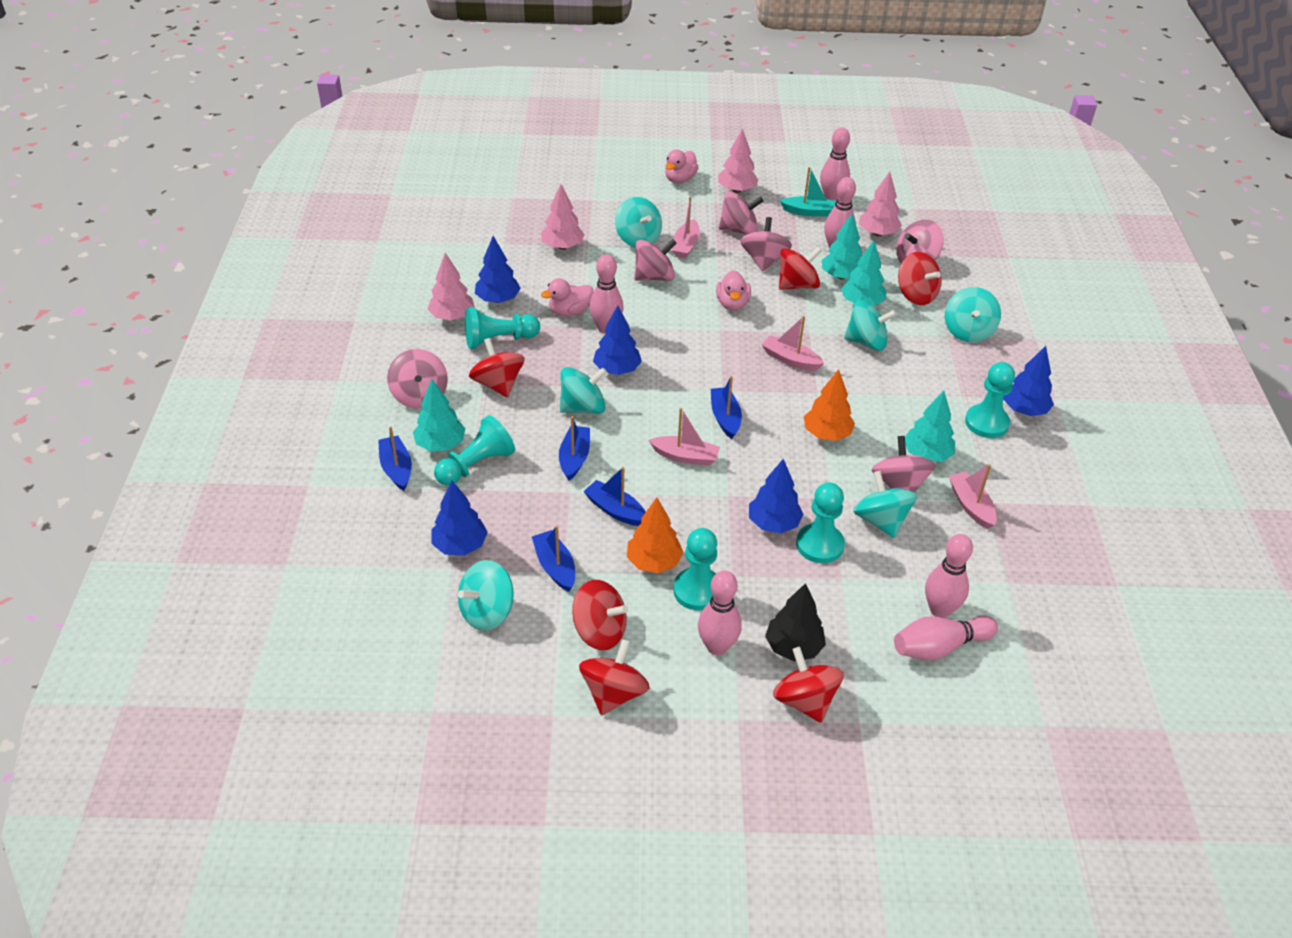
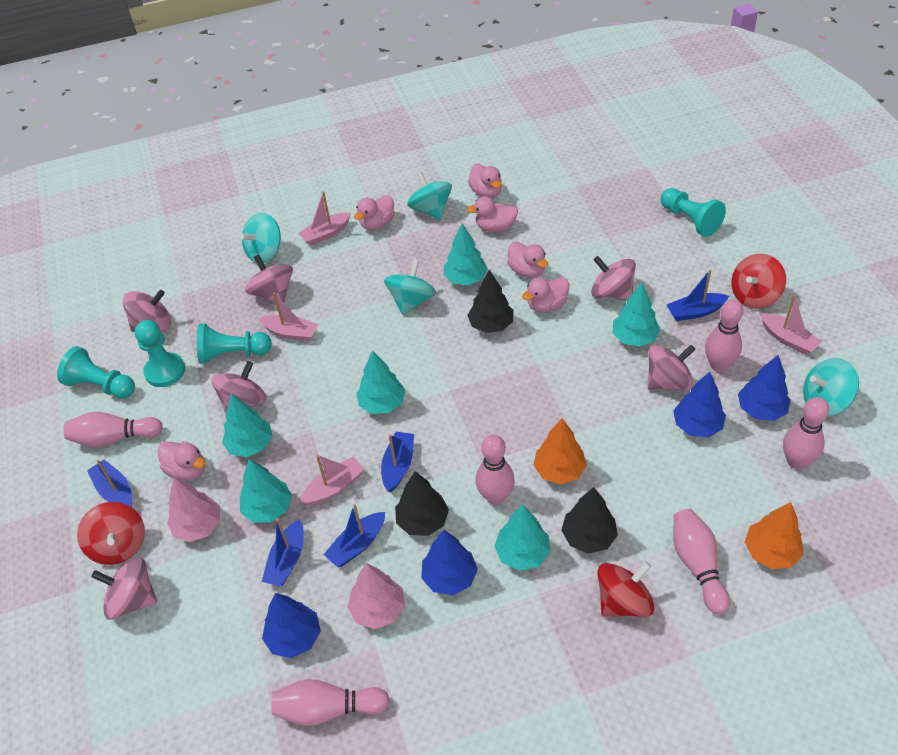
black tree: [765,583,826,661] = 1 -> [395,471,449,536] [467,270,513,333] [561,487,618,554] = 3
blue tree: [432,481,488,556] [475,236,521,303] [593,305,642,375] [749,459,803,533] [1003,346,1054,416] = 5 -> [262,593,321,658] [421,530,478,595] [673,372,726,437] [738,355,791,421] = 4
pink duck: [541,278,594,316] [665,150,699,183] [716,270,751,311] = 3 -> [158,441,205,480] [354,195,395,230] [467,196,518,232] [468,164,502,198] [507,241,548,278] [522,277,569,313] = 6
pink tree: [428,253,475,321] [541,184,585,250] [718,129,759,193] [859,172,902,236] = 4 -> [167,478,220,542] [348,563,405,629] = 2
red spinning top: [469,338,525,397] [572,580,628,650] [579,639,650,715] [773,647,844,723] [779,247,822,290] [898,252,942,305] = 6 -> [77,502,145,565] [597,561,654,617] [732,254,786,309] = 3
turquoise boat: [780,167,837,217] = 1 -> none = 0
turquoise pawn: [434,415,515,485] [465,307,540,349] [673,528,717,611] [796,483,845,563] [965,362,1015,438] = 5 -> [57,346,135,399] [135,320,185,387] [197,323,272,364] [661,188,726,237] = 4
turquoise spinning top: [458,560,514,631] [560,367,607,414] [615,197,662,248] [844,300,897,351] [853,471,917,538] [945,287,1001,343] = 6 -> [240,213,281,263] [384,259,436,315] [407,171,452,220] [803,358,859,416] = 4
turquoise tree: [413,380,465,452] [822,214,862,280] [841,240,886,306] [905,391,955,462] = 4 -> [222,393,273,457] [240,459,292,523] [356,350,405,414] [444,224,488,285] [494,504,550,571] [613,282,660,347] = 6

